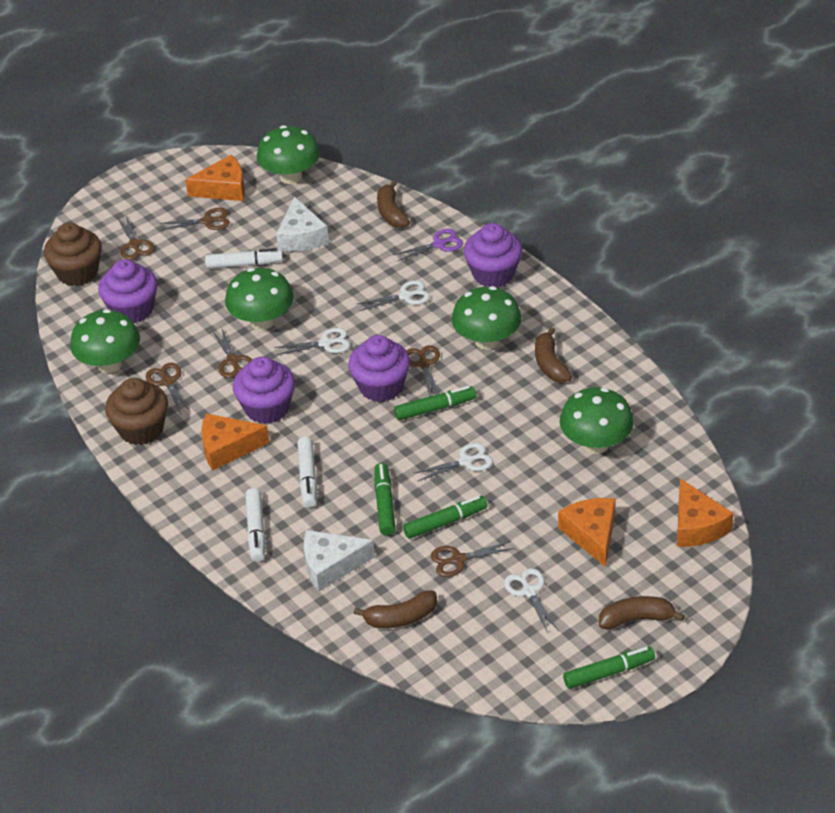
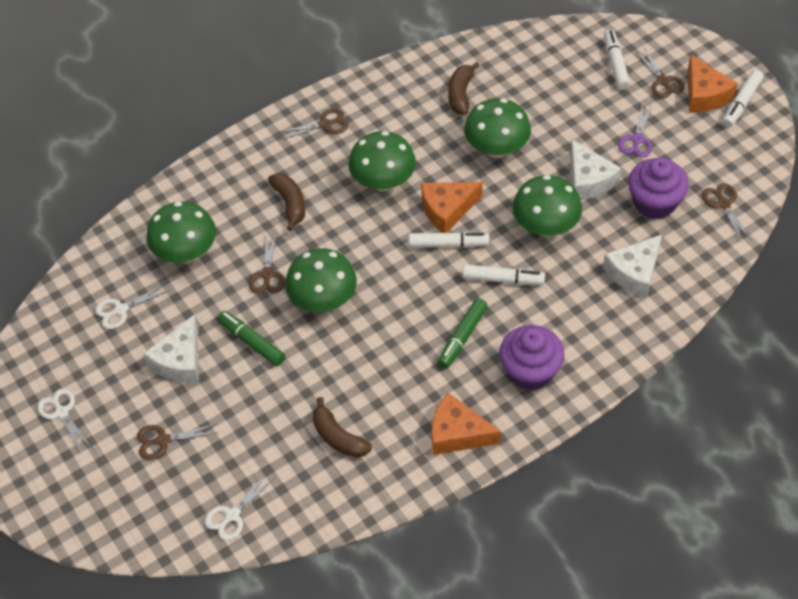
brown banana: [354,590,437,628] [377,180,410,228] [535,327,572,383] [599,596,685,629] = 4 -> [268,173,305,231] [312,397,372,458] [448,62,480,115] = 3
brown cupcake: [44,223,102,286] [105,378,168,445] = 2 -> none = 0
brown scissors: [117,215,154,260] [146,363,191,414] [159,208,230,230] [212,327,252,378] [407,345,440,397] [431,541,515,577] = 6 -> [137,424,217,460] [249,233,285,293] [279,108,348,140] [636,48,684,98] [702,184,751,242] = 5
green marker: [374,463,396,536] [394,386,476,421] [403,496,488,539] [563,646,655,689] = 4 -> [217,311,285,366] [437,298,488,369] = 2
orange cheese: [185,155,245,201] [201,413,269,471] [558,498,616,567] [677,478,734,547] = 4 -> [421,182,483,233] [431,393,501,455] [688,55,738,113] = 3
purple cupcake: [98,259,157,323] [233,356,295,424] [348,335,410,402] [464,223,522,287] = 4 -> [499,325,565,391] [628,157,689,219] = 2
white cheese: [276,197,329,251] [304,530,375,591] = 2 -> [143,315,199,383] [570,139,621,200] [603,235,662,298] = 3
white marker: [205,248,283,269] [245,488,265,562] [297,437,317,507] = 3 -> [409,232,490,248] [463,264,545,285] [604,29,630,90] [722,70,764,128] = 4
white scissors: [274,328,350,355] [357,280,430,311] [413,443,493,482] [504,568,559,633] = 4 -> [37,388,91,453] [95,284,170,329] [205,472,274,541] = 3

